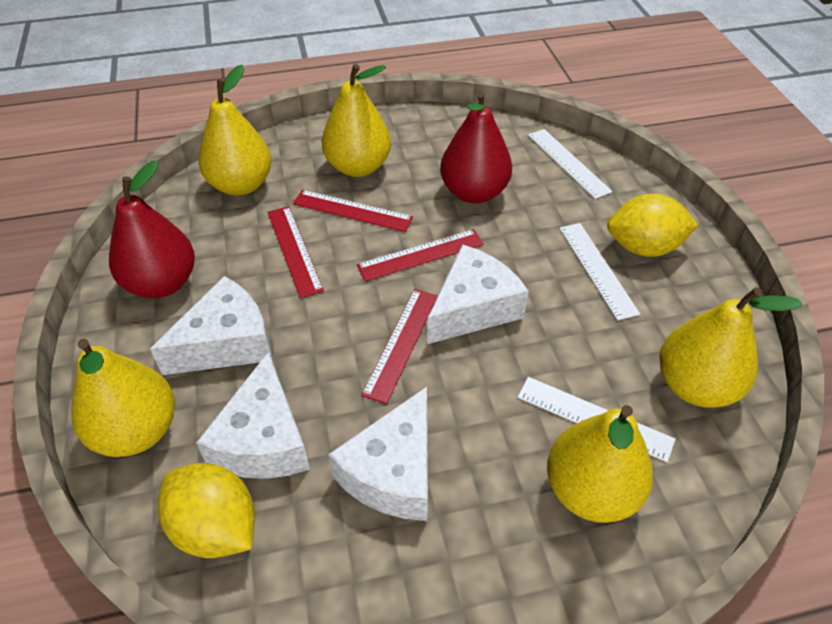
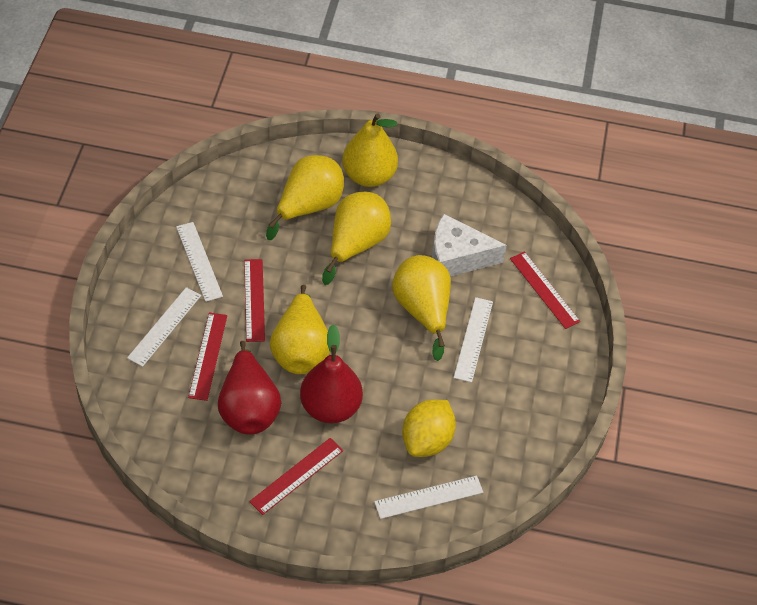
white cheese: [150,276,273,375] [196,352,310,479] [328,387,428,521] [427,244,529,344] = 4 -> [432,214,507,276] = 1
white ruler: [517,377,676,462] [528,129,613,199] [559,223,640,321] = 3 -> [127,287,201,367] [176,222,223,302] [374,476,483,519] [453,297,493,383] = 4
yellow lemon: [157,463,255,558] [607,194,699,257] = 2 -> [402,400,456,457] = 1

